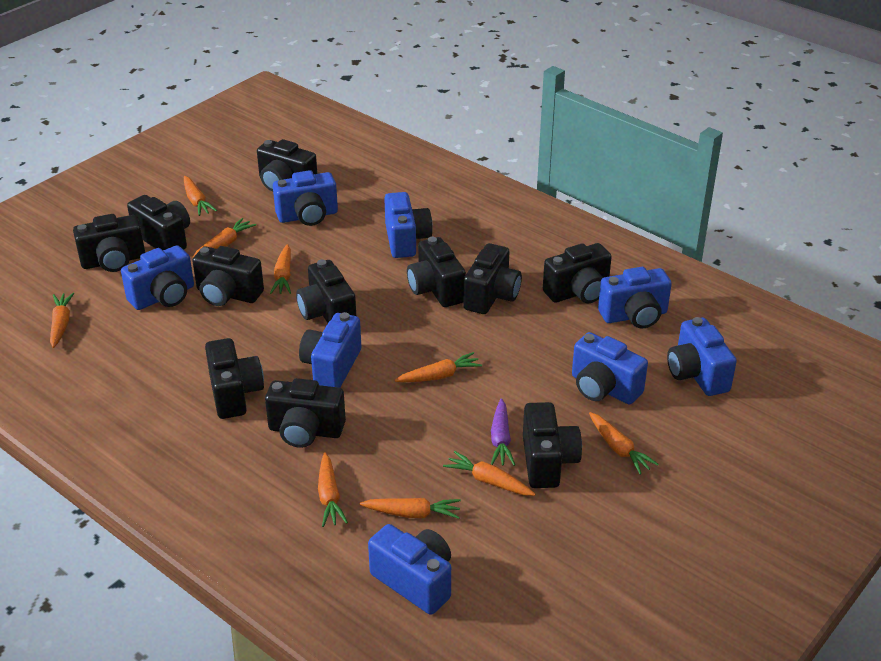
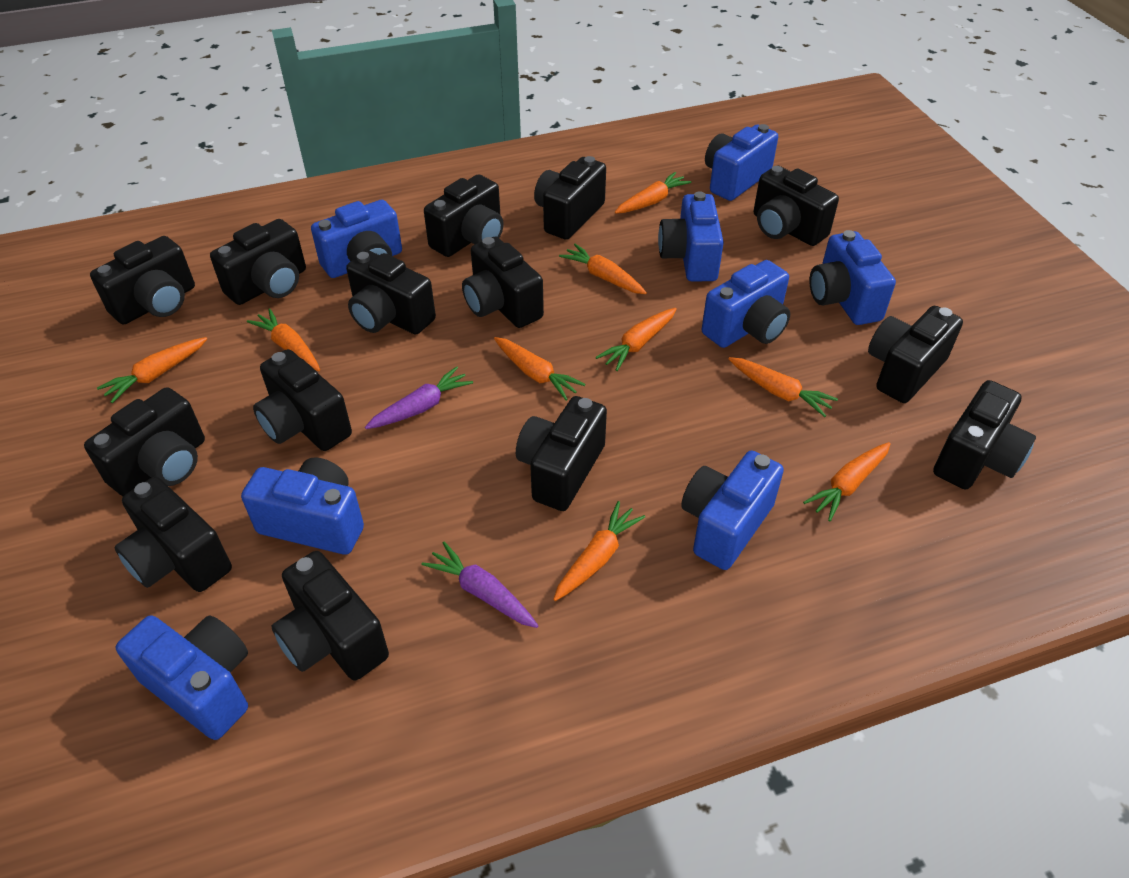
black camera: [73,214,145,272] [127,195,190,250] [193,246,264,306] [205,338,264,419] [257,139,317,192] [265,378,346,448] [296,260,356,323] [407,237,466,307] [463,243,522,314] [523,402,582,488] [543,243,612,303] = 11 -> [84,387,205,496] [90,236,195,325] [114,477,232,592] [210,219,306,305] [253,349,352,451] [271,551,389,681] [346,250,436,335] [424,174,504,257] [462,236,544,328] [516,396,607,511] [534,156,606,240] [754,166,839,246] [868,306,963,403] [933,380,1036,489] = 14
purple carrot: [491,398,515,466] = 1 -> [365,366,473,429] [421,542,539,628] = 2

